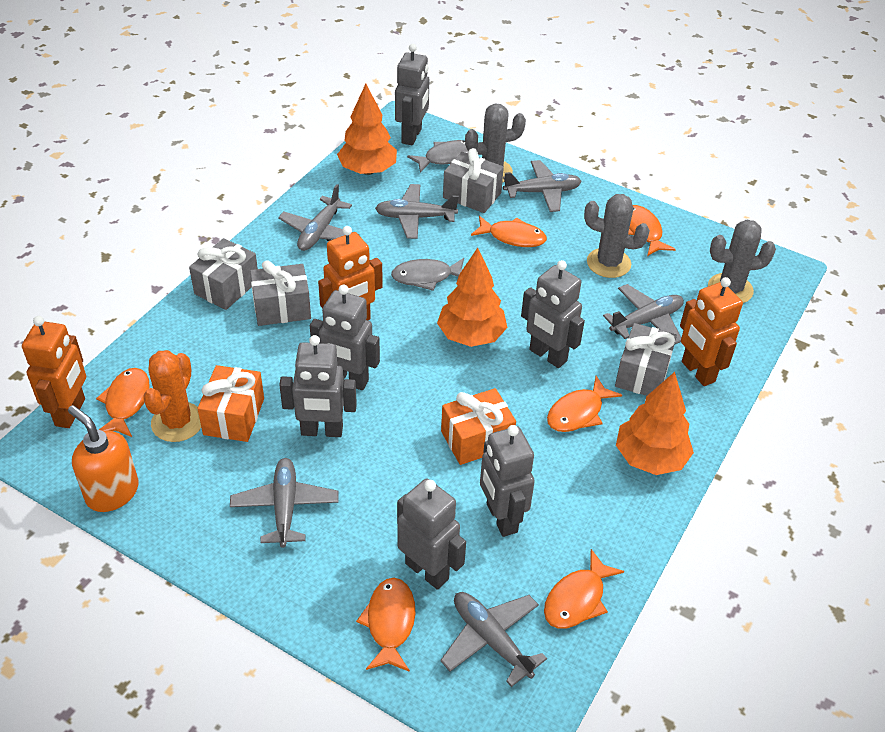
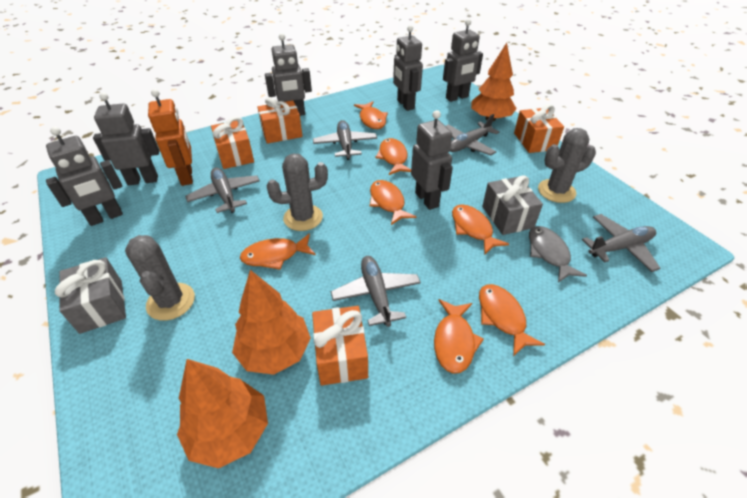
grey fish: [391,258,464,291] [407,140,468,173] = 2 -> [529,226,587,282] = 1
grey gift: [189,238,258,310] [250,260,311,326] [443,148,504,213] [615,323,677,396] = 4 -> [55,257,126,334] [482,175,543,235] = 2
grey plane: [230,458,339,548] [278,184,359,251] [375,184,459,239] [440,592,547,687] [503,160,581,212] [603,284,684,345] = 6 -> [185,167,260,213] [313,120,377,160] [331,256,421,327] [446,114,499,155] [582,214,661,272] = 5
orange cactus: [143,350,201,442] = 1 -> none = 0
orange fish: [96,368,150,437] [356,578,415,672] [471,216,547,247] [544,549,624,629] [547,376,622,432] [628,205,676,256] = 6 -> [240,233,316,270] [354,101,388,129] [370,180,416,225] [375,138,411,175] [434,299,484,374] [452,204,509,254] [479,284,545,356] = 7
orange gift: [198,365,264,442] [441,388,516,465] = 2 -> [211,117,254,169] [258,97,303,144] [312,306,368,385] [514,105,564,153] = 4
orange robot: [22,316,86,428] [318,226,383,320] [680,277,743,386] = 3 -> [148,89,193,186] = 1
orange soap dispenser: [68,405,139,512] = 1 -> none = 0

